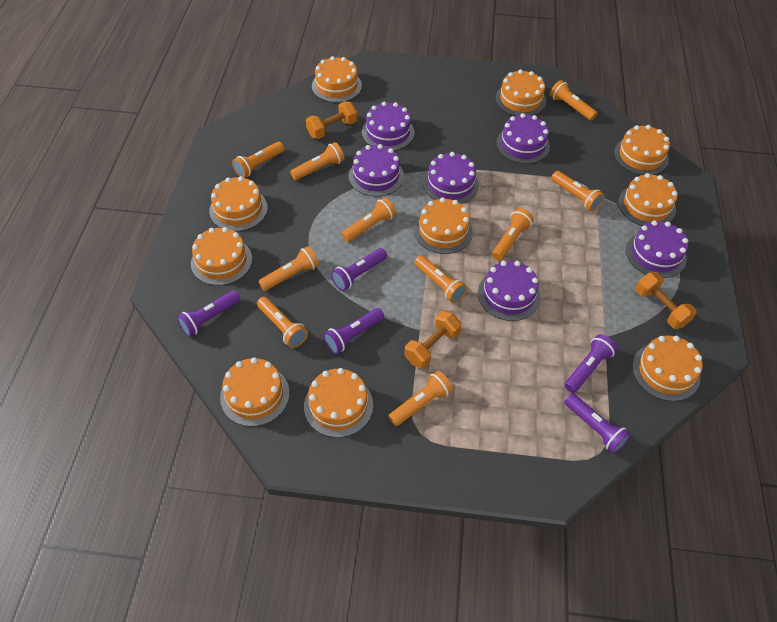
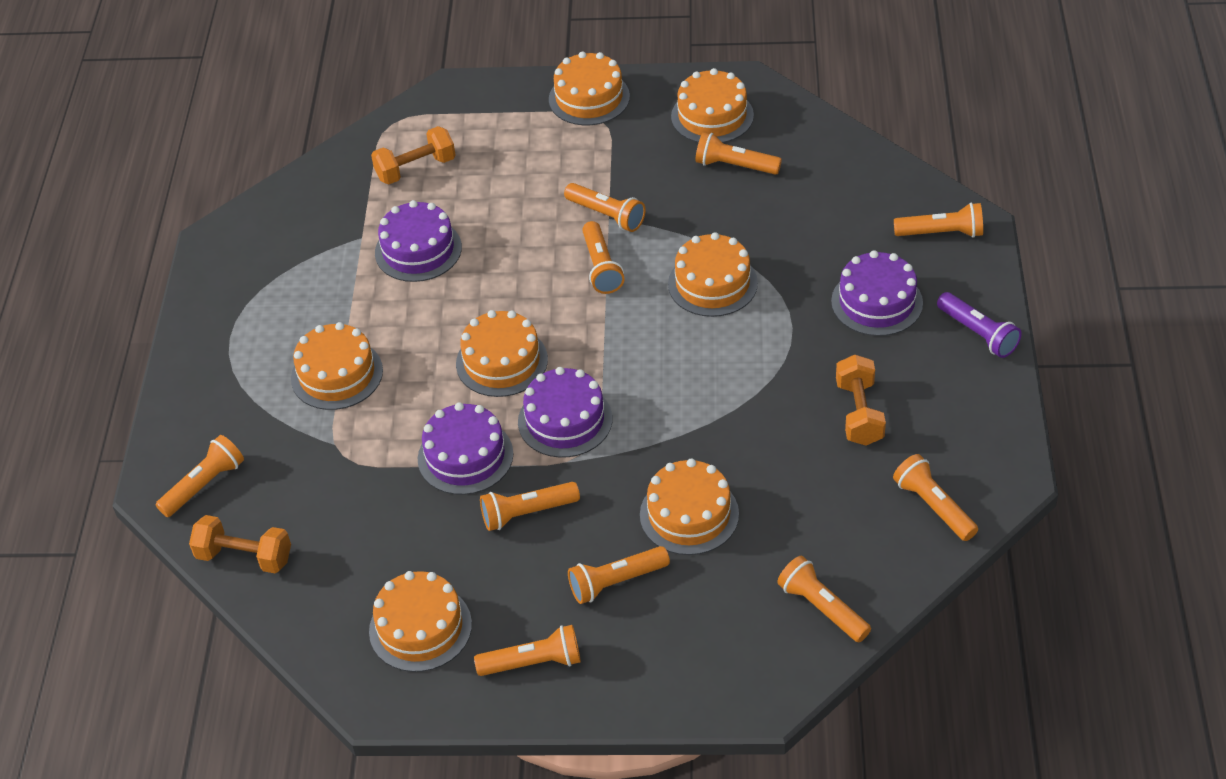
orange cake: [191,227,252,286] [209,176,268,231] [220,357,289,427] [304,368,373,438] [312,56,362,103] [414,198,473,254] [495,69,546,116] [614,125,670,175] [618,173,678,226] [632,336,703,401] = 10 -> [291,322,383,410] [369,571,472,672] [456,310,548,397] [549,51,630,125] [640,459,739,555] [668,232,758,317] [671,68,754,143] = 7
purple cake: [349,144,404,197] [362,102,414,151] [423,152,479,204] [478,261,540,321] [496,113,550,164] [626,220,688,278] = 6 -> [375,200,462,282] [418,402,513,495] [518,367,612,458] [831,250,923,336] = 4
purple flashlight: [177,290,240,337] [323,308,384,354] [331,248,387,291] [564,393,631,454] [565,334,617,393] = 5 -> [937,292,1022,358] = 1

